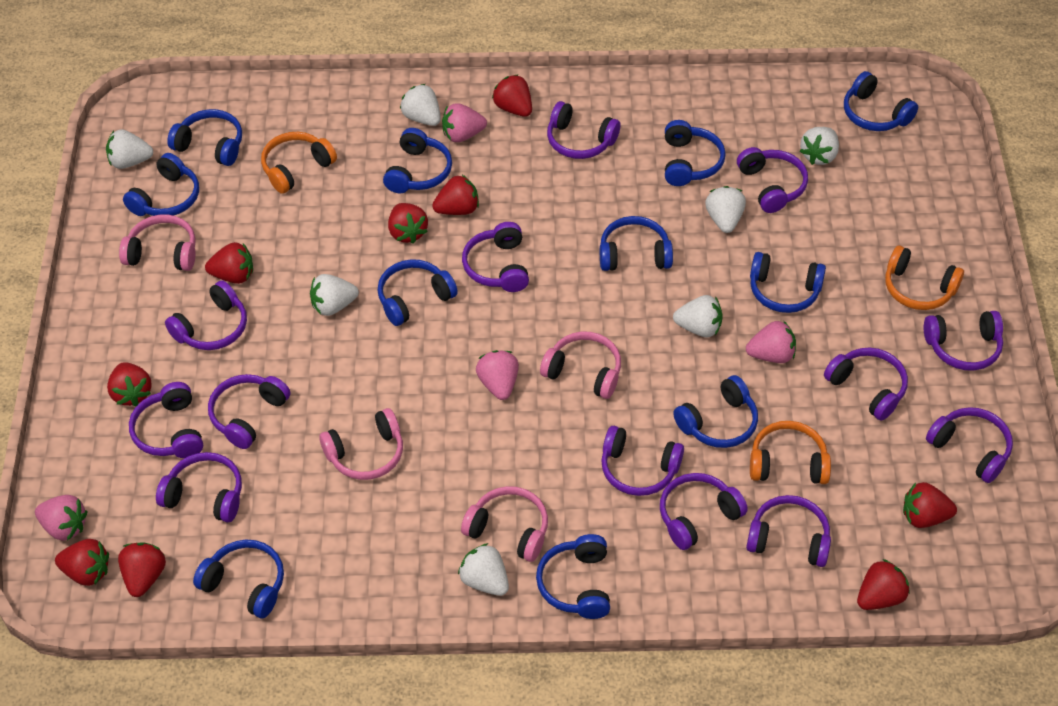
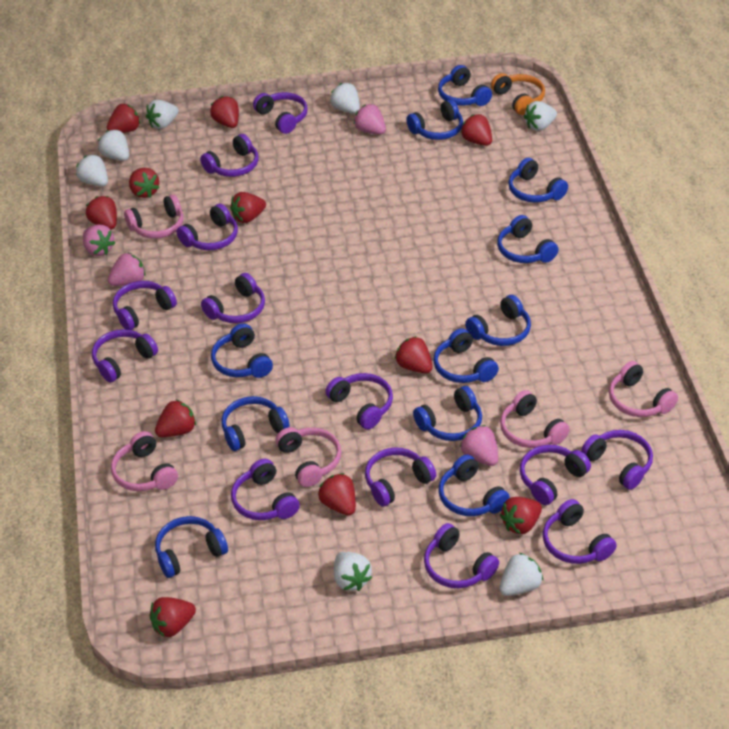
orange headphones: [261,132,337,194] [750,421,831,484] [885,245,964,310] = 3 -> [491,73,545,115] = 1
pink headphones: [119,215,196,271] [319,408,403,480] [461,486,548,562] [540,332,621,399] = 4 -> [111,431,178,491] [124,194,183,239] [276,427,341,487] [500,390,570,448] [609,361,678,417] = 5
red strawberry: [55,539,109,586] [107,362,152,406] [118,542,166,597] [205,242,253,284] [388,203,428,244] [432,175,479,215] [492,74,532,117] [857,559,909,610] [903,482,957,528] = 9 -> [86,196,117,230] [107,104,140,133] [129,168,160,198] [149,597,196,637] [155,399,196,437] [210,96,239,128] [230,192,266,223] [318,473,356,516] [395,336,433,373] [460,114,492,146] [500,497,542,534] = 11

